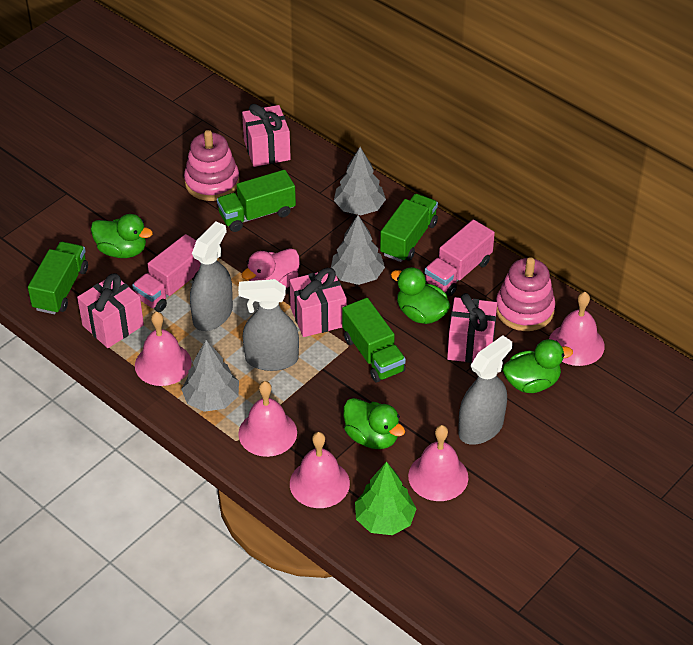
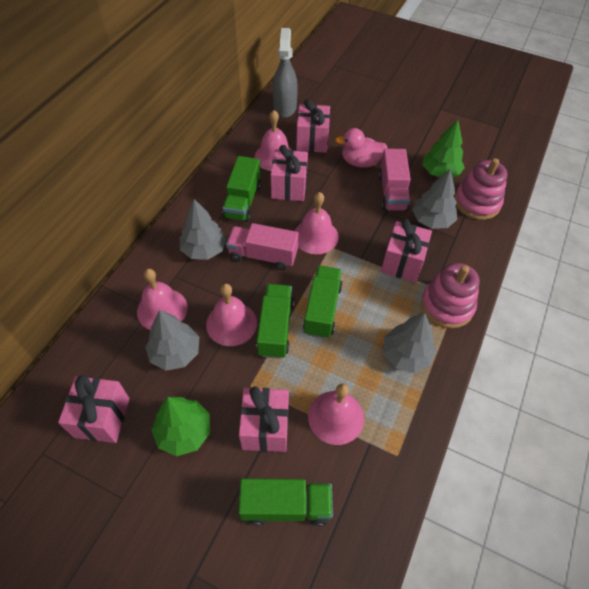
green duck: [91,214,153,258] [343,398,405,449] [391,267,451,324] [503,339,573,393] = 4 -> none = 0
green tree: [355,462,417,535] = 1 -> [151,397,210,456] [422,120,465,177] = 2
grey spray bottle: [190,222,233,331] [238,279,299,371] [458,335,512,445] = 3 -> [273,28,298,118] = 1
grey tree: [181,340,239,412] [331,215,385,285] [334,147,386,215] = 3 -> [145,310,199,371] [180,199,227,260] [384,313,437,373] [412,169,457,229] = 4
pink gift: [77,273,144,348] [242,104,291,167] [290,268,346,337] [447,293,497,363] = 4 -> [58,375,130,443] [239,386,289,452] [271,145,308,201] [296,99,330,153] [381,219,432,282] = 5

